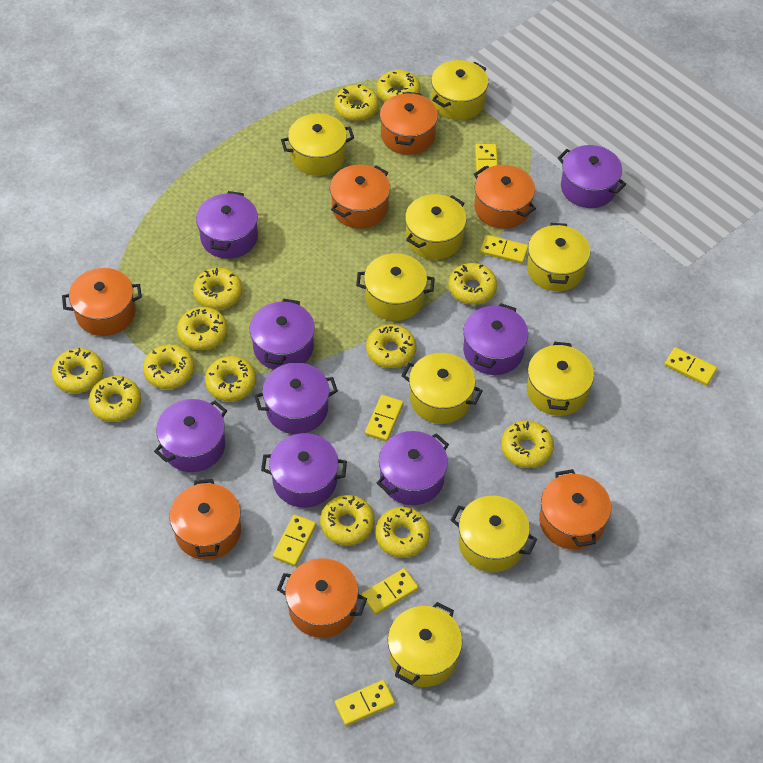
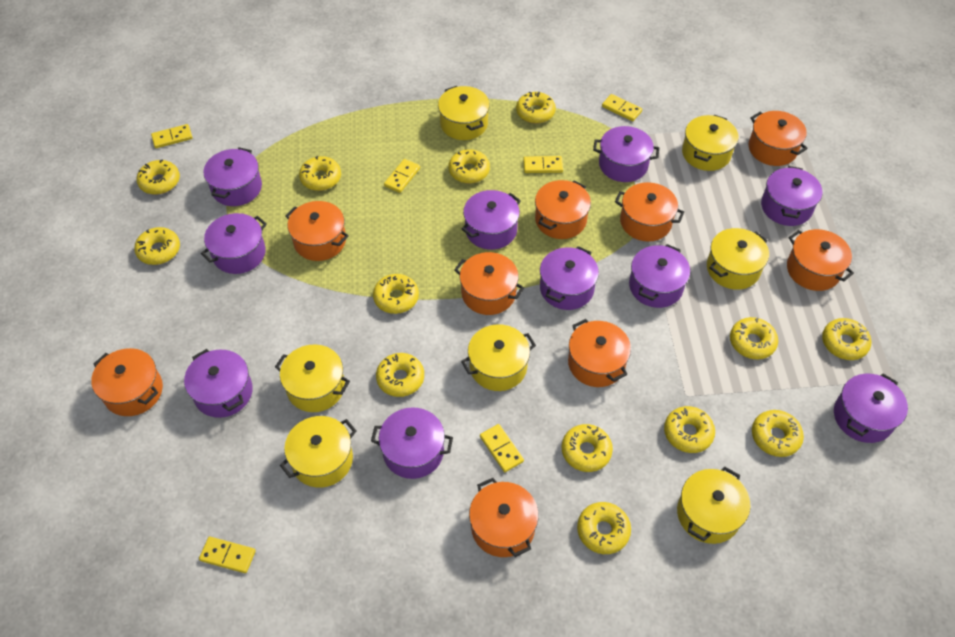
orange pot: [62,268,142,336] [170,479,241,560] [277,558,367,638] [330,165,390,229] [380,92,438,155] [474,165,536,229] [539,469,611,550] = 7 -> [91,348,163,416] [285,201,349,261] [454,252,524,315] [469,478,539,557] [535,180,591,239] [568,319,631,387] [615,182,684,242] [749,111,808,166] [787,229,854,291] = 9
purple pot: [154,399,227,472] [196,191,258,259] [250,298,315,370] [254,363,338,434] [261,433,347,508] [377,431,449,505] [463,303,528,375] [558,145,626,208] = 8 -> [184,349,253,418] [201,213,267,274] [204,147,262,206] [371,408,453,479] [462,190,521,250] [540,246,599,310] [593,126,659,182] [629,244,690,308] [761,166,822,226] [834,374,908,443] = 10
yellow domino: [273,514,316,566] [335,680,395,726] [362,568,419,615] [365,395,404,442] [475,144,498,176] [480,235,528,264] [664,347,717,386] = 7 -> [151,124,193,148] [199,537,256,573] [384,159,420,193] [480,424,524,472] [523,156,563,173] [602,94,642,121] = 6
yellow pot: [281,113,354,176] [356,253,435,321] [388,602,462,687] [402,353,483,424] [405,194,467,259] [431,60,488,120] [451,496,537,572] [527,223,590,291] [527,342,594,416] = 9 -> [275,345,350,412] [280,416,356,487] [438,86,490,140] [461,324,536,391] [677,466,750,544] [682,115,738,171] [707,228,769,290] = 7

